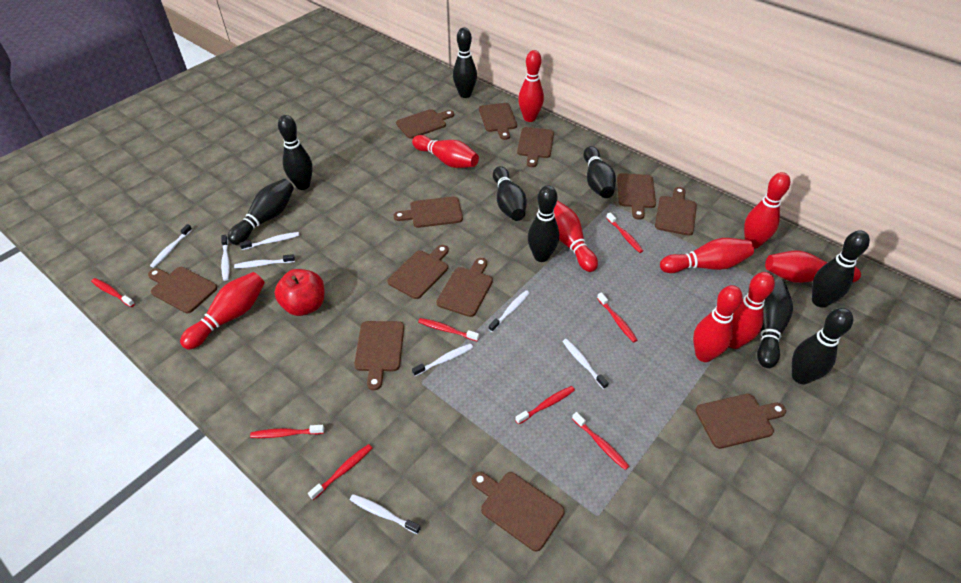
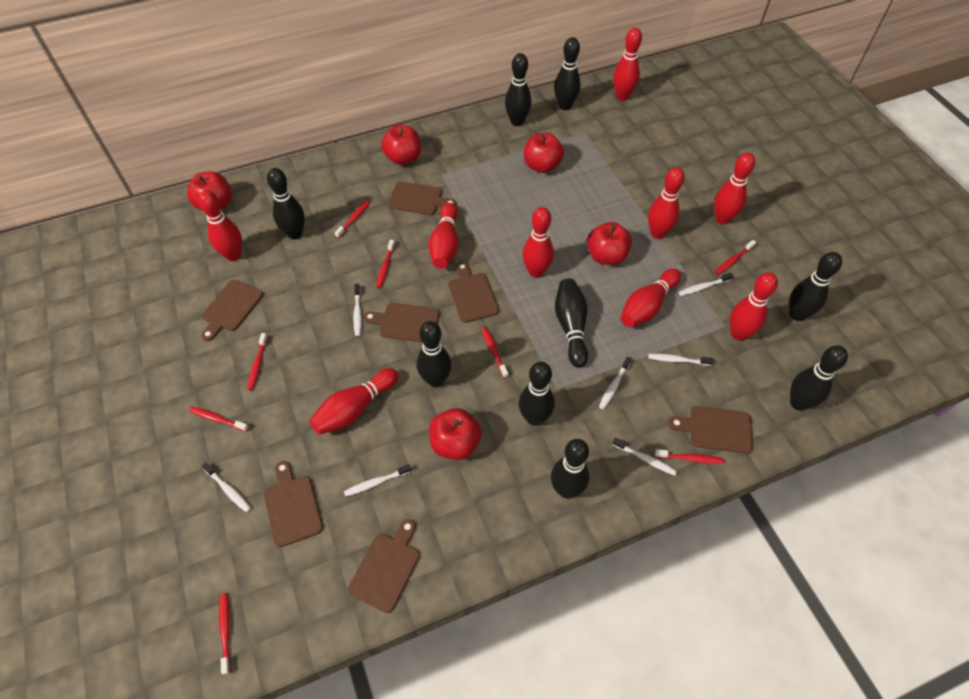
brown cutting board: [148,267,217,313] [354,321,404,390] [387,245,449,299] [393,196,463,228] [396,109,454,139] [436,258,493,317] [471,472,565,551] [479,103,517,140] [517,127,554,167] [617,173,656,220] [655,187,697,236] [695,394,786,449] = 12 -> [201,279,263,342] [264,461,323,547] [348,519,420,613] [363,303,440,342] [388,181,456,215] [448,262,499,323] [668,406,753,454] = 7
red apple: [274,269,324,316] = 1 -> [187,171,232,211] [381,125,421,165] [429,408,482,460] [524,132,564,173] [587,222,632,265] = 5
white toothbrush: [150,224,192,268] [221,235,230,281] [234,254,295,268] [240,232,299,250] [350,494,421,534] [412,344,473,376] [489,290,530,332] [562,339,609,389] = 8 -> [201,462,251,512] [344,464,411,497] [353,284,362,336] [599,357,632,410] [612,438,677,476] [648,354,713,366] [678,273,733,296] = 7

